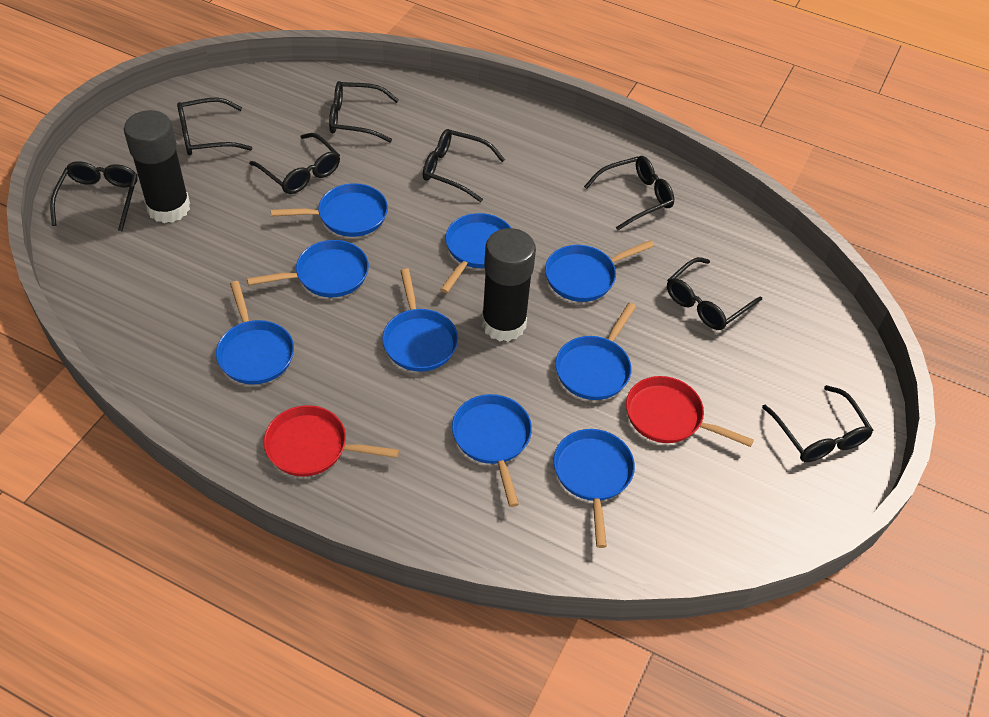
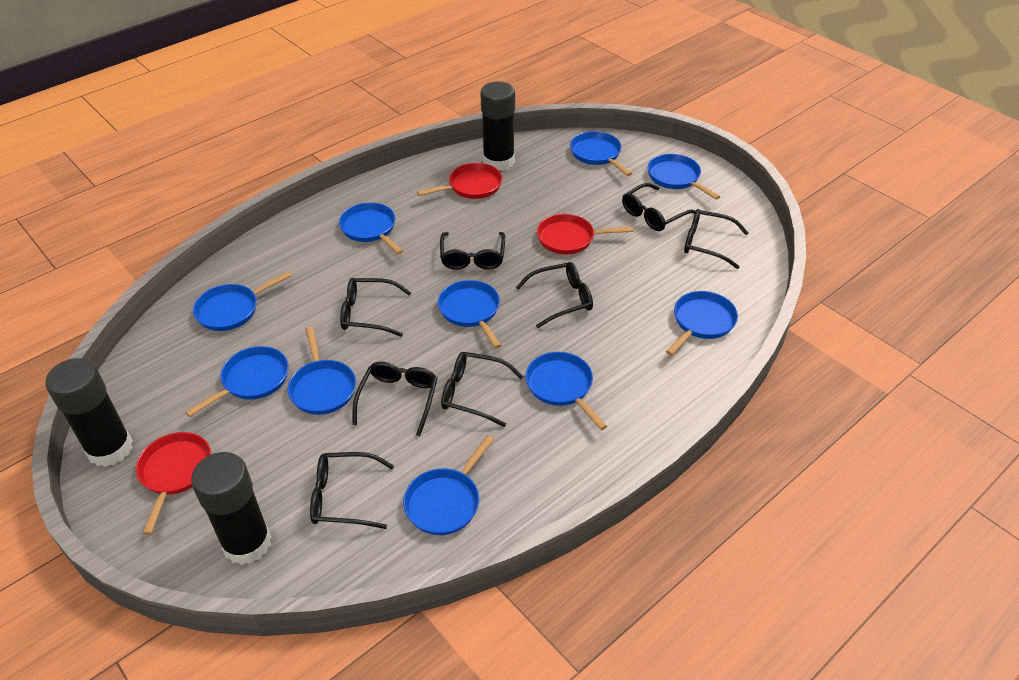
black glue stick: [124,110,190,223] [482,228,536,342] = 2 -> [46,358,133,467] [191,452,271,565] [480,81,515,171] = 3
blue pan: [216,281,294,384] [247,240,369,297] [271,183,388,237] [382,268,458,372] [440,213,511,293] [452,394,532,507] [545,240,654,302] [553,429,635,548] [555,303,636,400] = 9 -> [185,346,289,417] [193,271,292,331] [287,327,356,415] [339,202,403,255] [403,435,494,535] [438,280,502,349] [525,352,607,430] [570,131,632,176] [648,154,720,200] [666,291,738,356] = 10
red pan: [264,405,399,477] [626,376,754,447] = 2 -> [136,432,211,535] [417,163,502,199] [537,214,633,254] = 3

